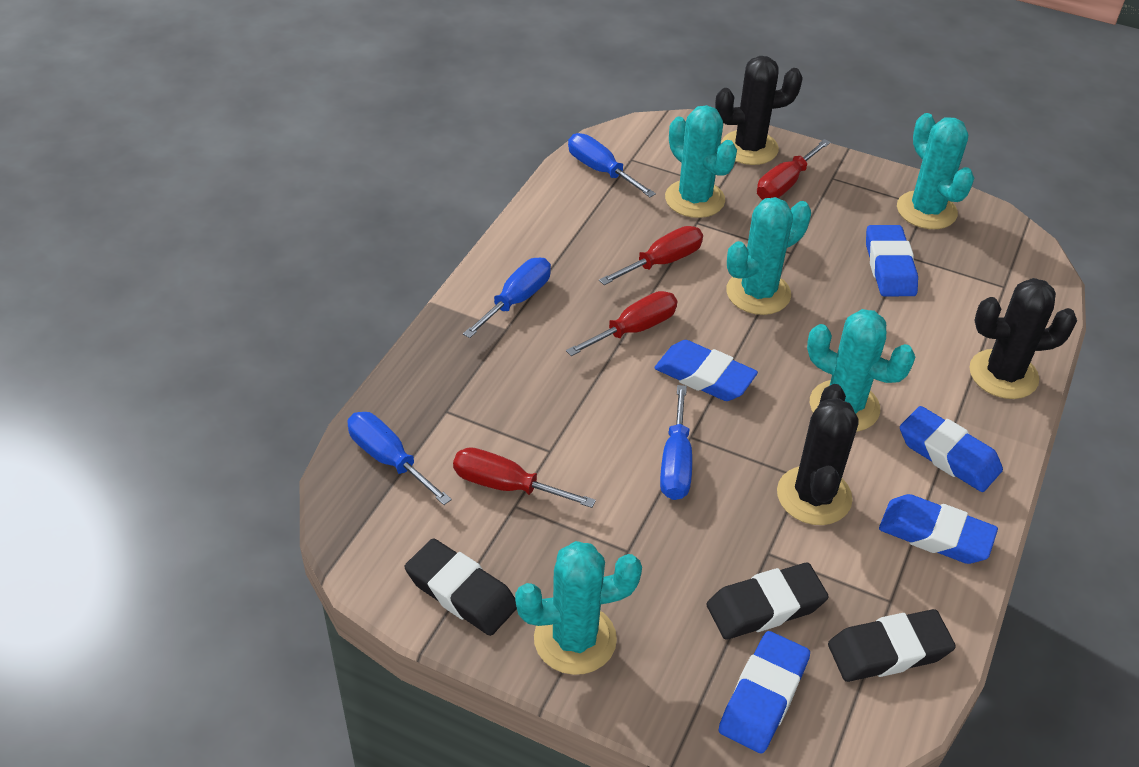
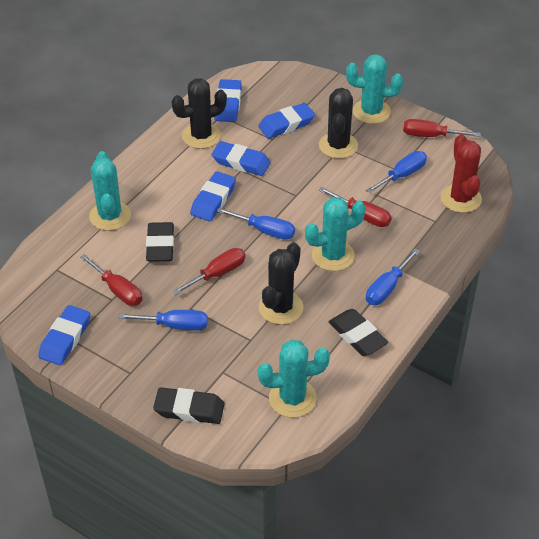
red cactus: none = 0 -> [440,134,482,213] = 1
turquoise cactus: [515,541,642,675] [665,105,737,218] [726,197,811,315] [807,309,915,432] [897,113,974,229] = 5 -> [89,151,131,231] [258,340,330,418] [305,197,366,271] [346,54,403,124] = 4

